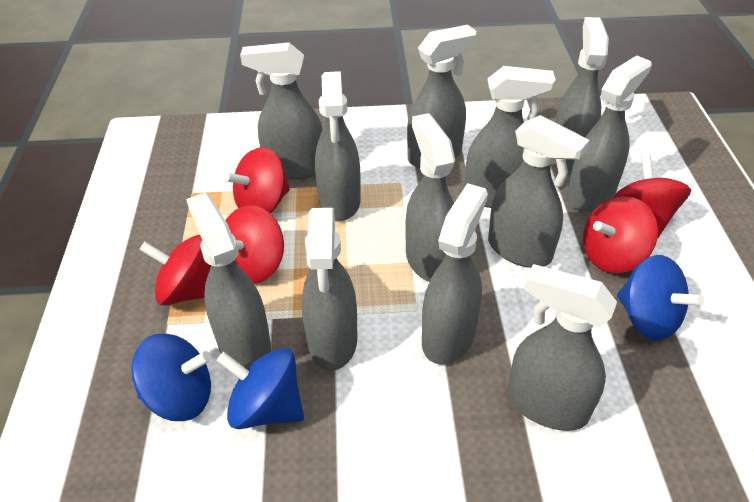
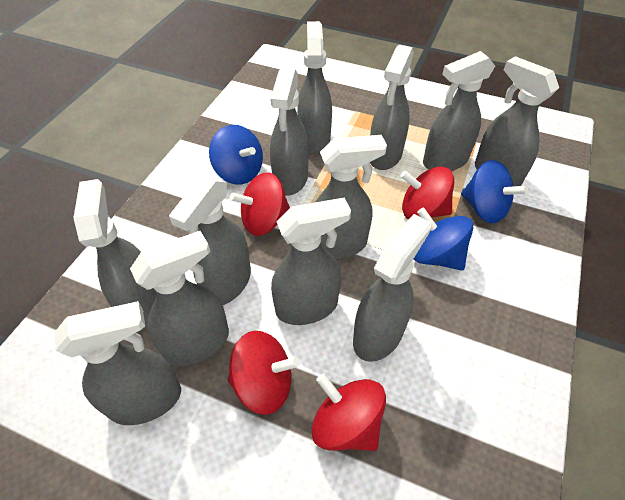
red spinning top: [139,235,211,306] [224,147,290,213] [225,205,284,284] [583,196,658,273] [613,155,691,239] = 5 -> [228,331,300,415] [230,172,290,236] [312,373,386,451] [400,167,454,219] = 4

